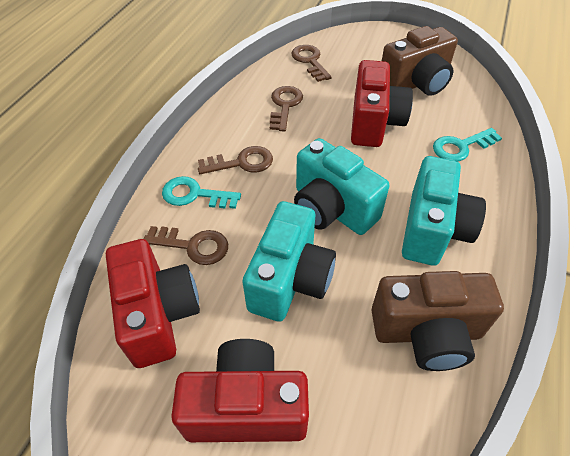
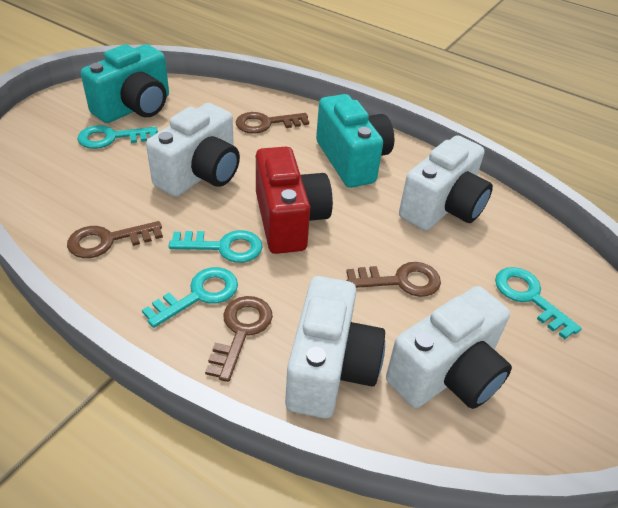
brown camera: [372,271,504,371] [382,26,458,96] = 2 -> none = 0
red camera: [106,239,200,368] [171,339,309,442] [351,60,413,147] = 3 -> [256,147,333,254] = 1
turquoise camera: [243,201,336,322] [294,138,389,235] [402,156,486,266] = 3 -> [81,44,169,123] [316,94,394,188] = 2
turquoise key: [162,176,241,209] [433,128,502,162] = 2 -> [77,125,158,149] [142,267,238,328] [169,230,263,263] [495,267,582,339] = 4
white camera: none = 0 -> [146,103,240,197] [285,276,385,419] [386,286,512,409] [399,135,493,231] = 4

